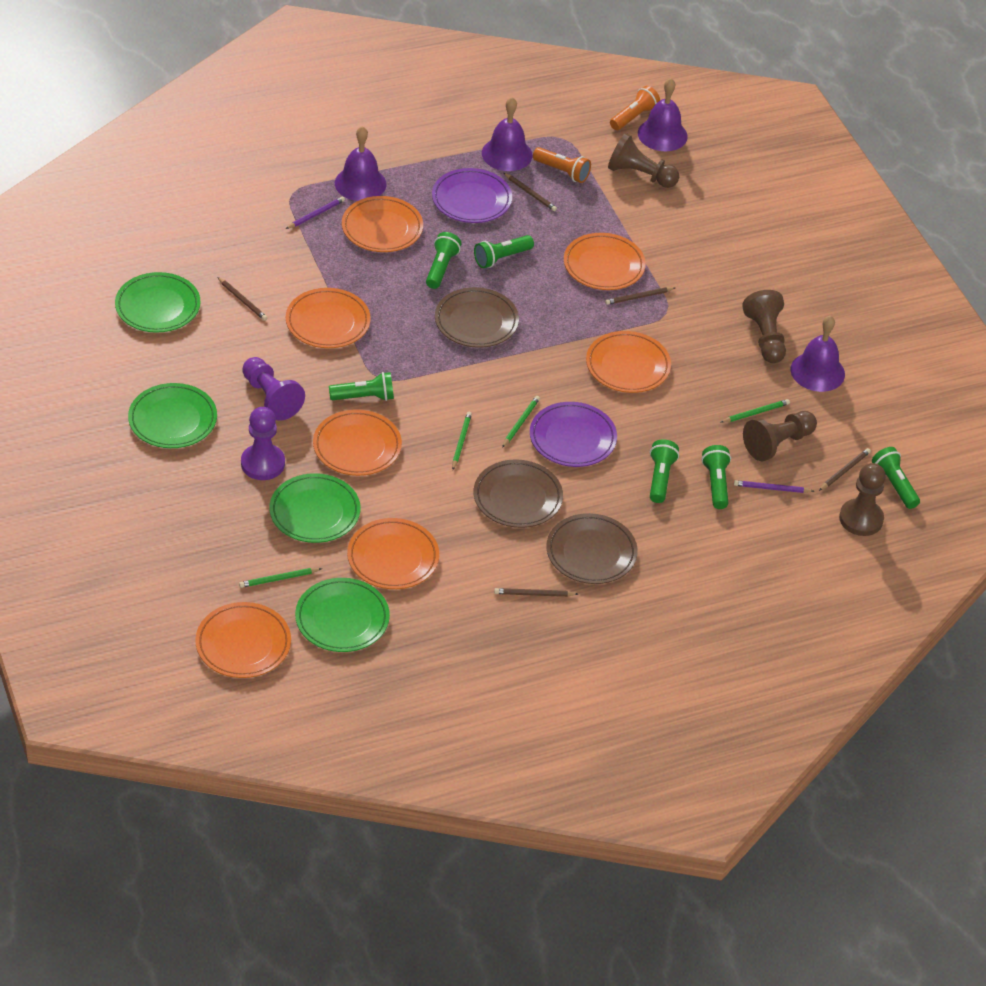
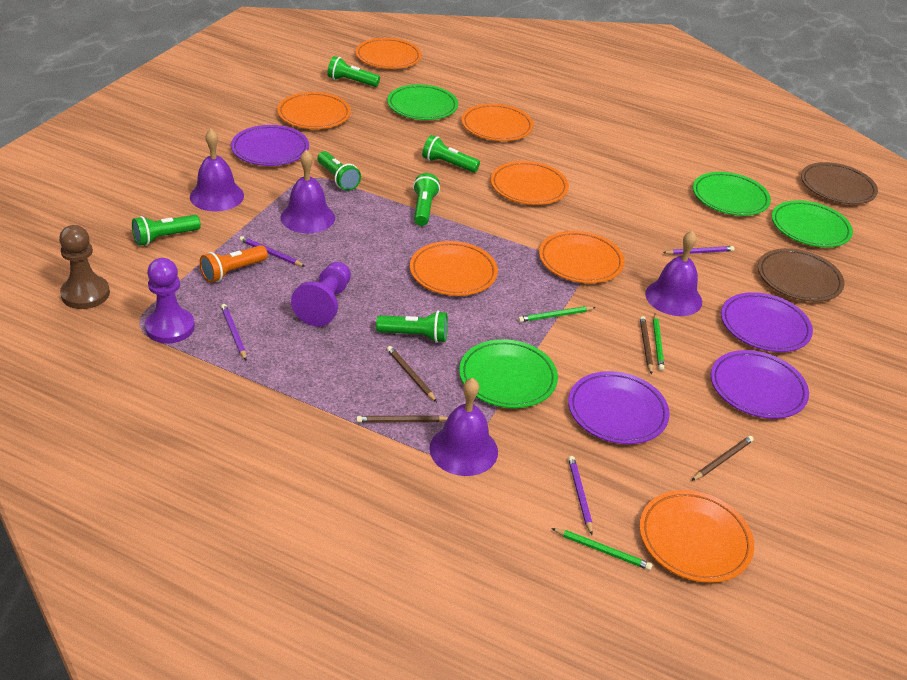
brown pawn: [608,133,679,188] [742,290,786,363] [743,411,817,461] [839,463,886,536] = 4 -> [59,225,110,309] = 1
brown pencil: [218,277,267,321] [494,588,578,597] [504,173,557,211] [605,287,675,305] [819,448,871,491] = 5 -> [357,415,448,423] [387,346,437,402] [640,316,653,374] [691,436,754,481] = 4
brown plate: [435,287,519,348] [474,459,563,528] [546,513,638,584] = 3 -> [758,248,845,302] [801,162,878,204] = 2
green pencil: [239,568,322,588] [452,412,472,470] [502,396,540,448] [721,399,790,423] = 4 -> [518,306,596,322] [551,528,652,570] [653,314,664,371] = 3
orange flashlight: [533,147,591,183] [610,86,660,130] = 2 -> [200,245,268,283] = 1
purple pencil: [286,197,345,229] [734,480,814,493] = 2 -> [221,304,246,360] [239,236,305,267] [568,456,593,535] [663,246,734,255] = 4
purple plate: [432,168,512,223] [530,402,617,467] = 2 -> [231,125,309,166] [568,371,670,444] [711,350,809,419] [721,292,813,352] = 4

